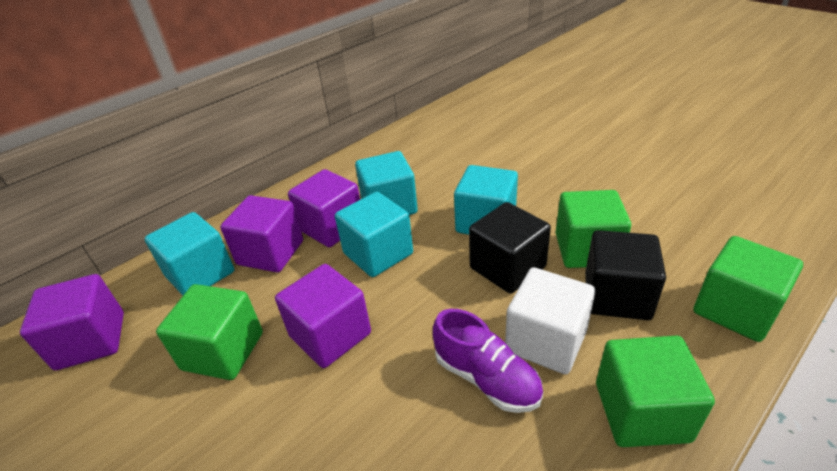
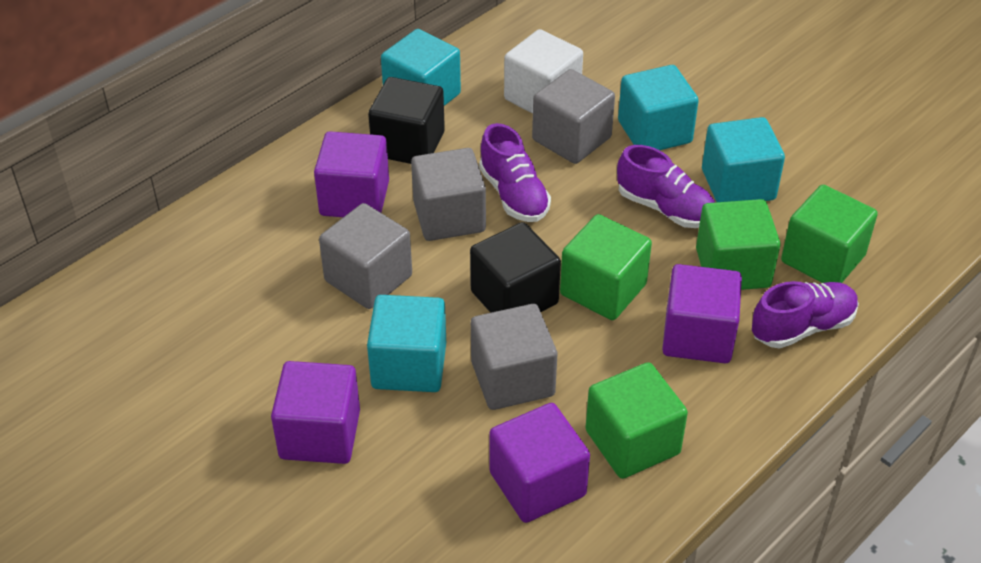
grey cube: none = 0 -> [319,203,412,309] [411,148,486,241] [471,304,557,410] [532,69,615,164] = 4
purple shoe: [433,309,543,413] = 1 -> [479,123,551,222] [617,145,715,228] [752,281,859,349] = 3

